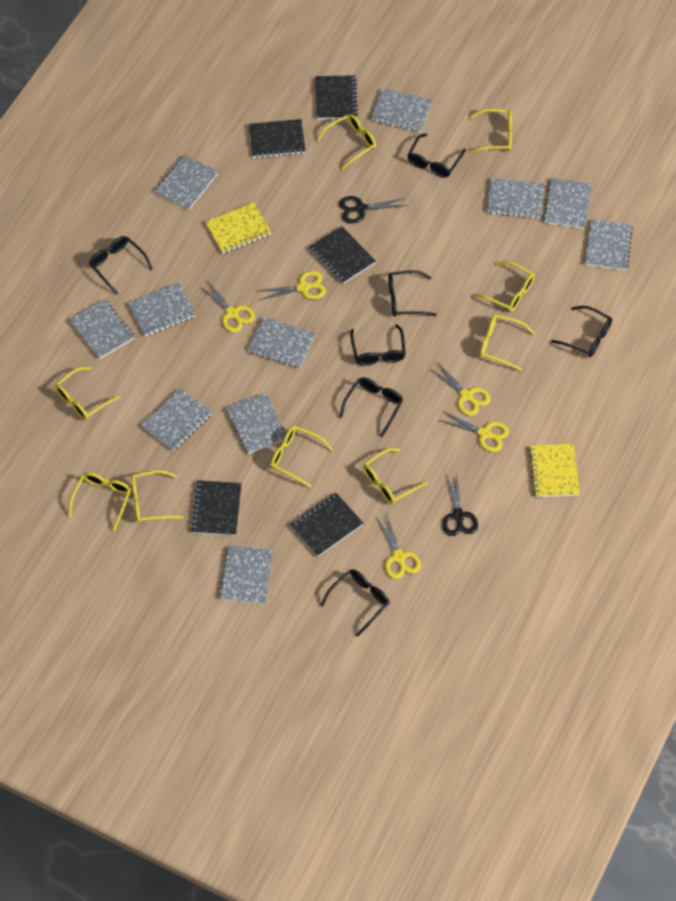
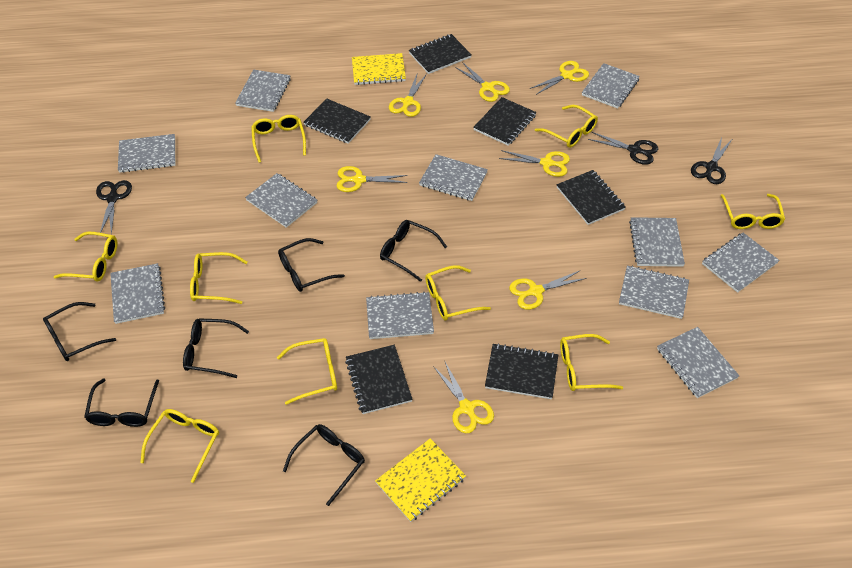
black glasses: [89,236,153,295] [321,569,390,637] [339,377,403,437] [350,324,406,366] [388,270,437,317] [407,134,466,177] [551,306,612,357] = 7 -> [43,302,116,361] [84,379,159,427] [183,318,249,378] [278,238,345,292] [283,424,365,506] [380,220,447,282] = 6
black notebook: [190,480,242,536] [249,119,306,158] [290,493,363,557] [310,226,376,284] [316,75,358,119] = 5 -> [303,99,371,144] [345,345,413,414] [409,34,472,74] [473,97,537,146] [485,343,558,399] [556,170,626,225] = 6
black scissors: [339,196,408,224] [442,474,478,536] = 2 -> [96,180,132,235] [588,132,658,165] [691,137,732,184] = 3
yellow scissors: [199,280,255,333] [258,271,326,300] [376,515,421,579] [429,362,491,416] [439,411,509,452] = 5 -> [337,166,408,192] [389,74,427,117] [433,360,494,433] [455,62,510,102] [499,150,570,177] [509,270,587,310] [530,61,589,95] = 7

